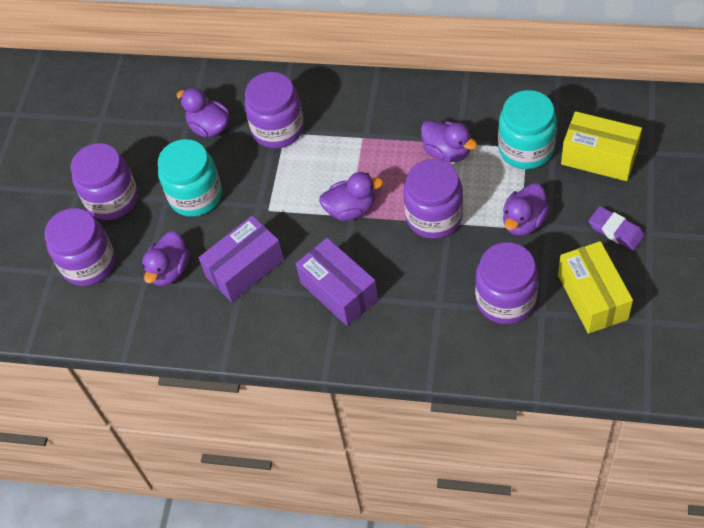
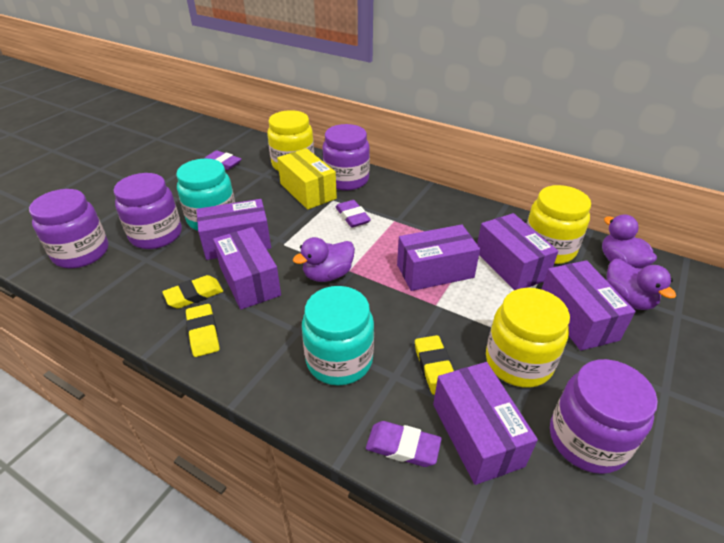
purple box: [199,216,284,302] [296,238,378,326] = 2 -> [197,199,271,260] [213,227,281,310] [397,224,480,291] [433,362,538,485] [477,213,558,290] [541,260,636,351] = 6
purple duck: [142,231,190,286] [177,87,229,137] [319,172,383,221] [421,120,477,162] [503,183,550,236] = 5 -> [293,237,355,282] [602,214,657,269] [606,258,676,310] = 3
purple eraser: [589,206,645,251] = 1 -> [204,150,241,170] [336,200,371,227] [366,421,442,467] = 3
purple jar: [44,208,115,286] [71,143,138,220] [244,72,304,148] [403,159,463,239] [475,242,538,324] = 5 -> [29,189,108,268] [114,173,182,249] [322,124,370,191] [550,359,658,474] = 4
yellow box: [558,241,633,334] [561,111,642,181] = 2 -> [277,148,337,209] = 1
yellow eraser: none = 0 -> [162,275,223,309] [186,304,220,357] [415,335,454,395] = 3
yellow jar: none = 0 -> [267,110,314,171] [486,288,570,388] [527,185,591,264] = 3

